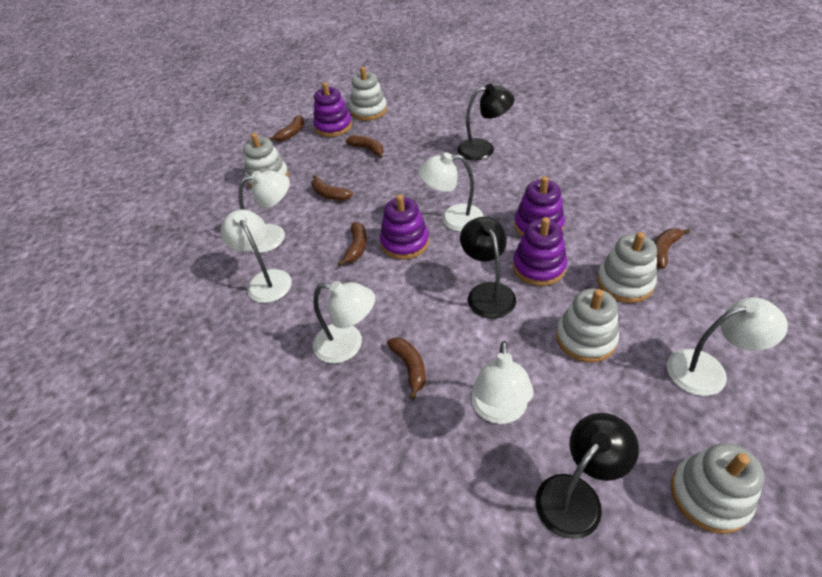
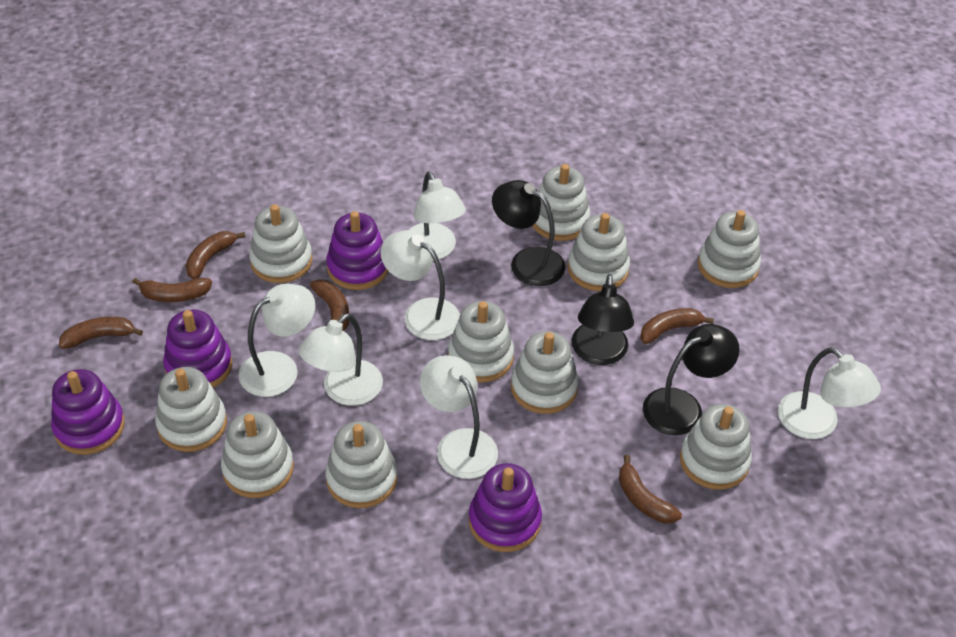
white stacking toy: [243,133,289,188] [350,67,387,121] [556,289,619,363] [597,232,657,303] [671,443,764,534] = 5 -> [155,367,227,452] [221,411,294,498] [249,204,312,283] [325,421,397,508] [448,301,514,382] [511,331,579,414] [533,164,591,241] [567,213,630,291] [680,404,752,490] [698,210,761,288] = 10

